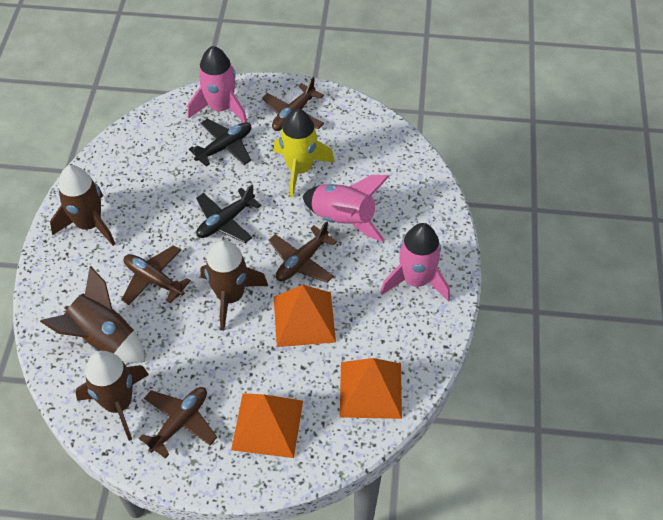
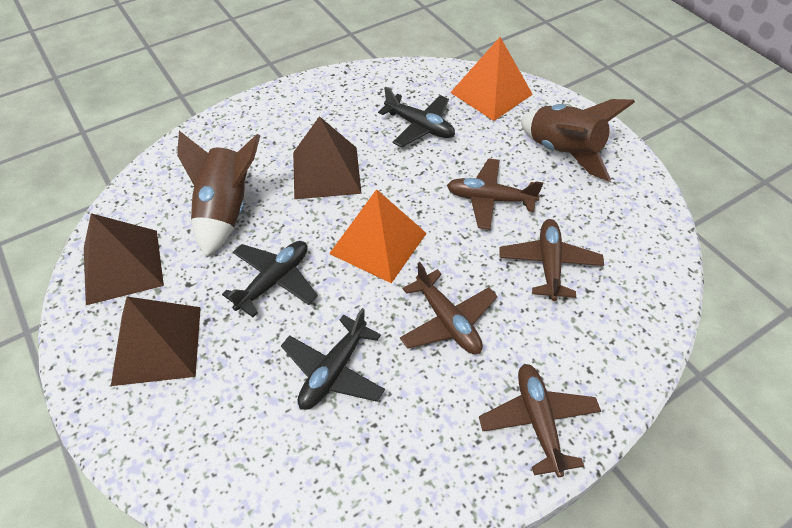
black plane: [189,119,251,166] [196,185,261,243] = 2 -> [222,241,318,317] [281,308,385,410] [378,86,455,147] = 3
brown pyramid: none = 0 -> [84,213,164,305] [111,297,201,386] [293,116,362,199] = 3
brown rocket: [40,266,145,363] [50,165,115,246] [75,351,149,441] [201,240,268,331] = 4 -> [177,131,261,257] [520,99,635,181] = 2
orange pyramid: [231,393,303,458] [274,285,336,347] [340,358,402,419] = 3 -> [329,189,427,283] [450,37,533,121] = 2
pink rocket: [188,46,248,123] [303,175,390,242] [380,223,450,301] = 3 -> none = 0
yellow rocket: [273,109,335,198] = 1 -> none = 0

